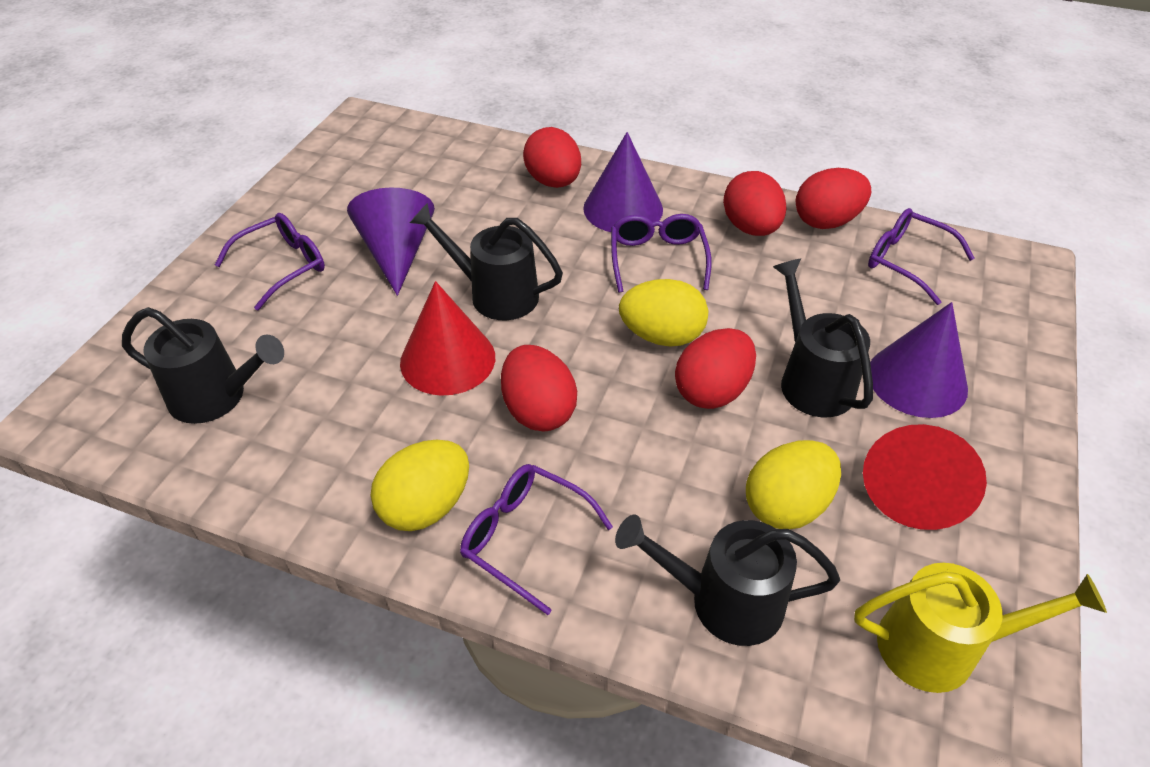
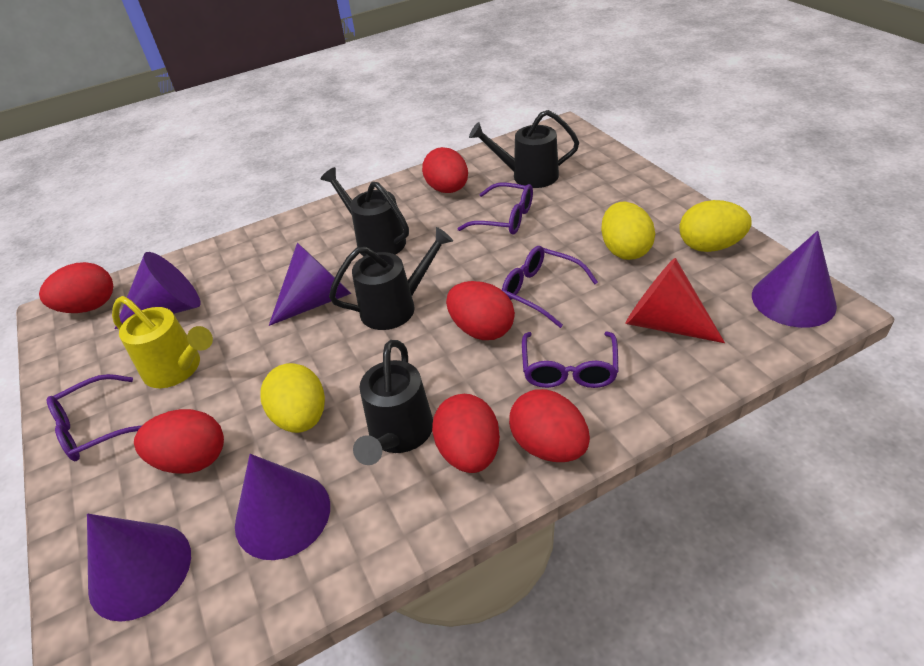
purple cone: [347,188,435,296] [583,132,663,232] [870,302,968,418] = 3 -> [87,514,191,622] [114,252,200,329] [235,454,330,560] [269,243,351,326] [752,231,837,328] = 5
red cone: [400,281,495,396] [863,424,987,530] = 2 -> [625,258,725,343] = 1
red egg: [501,345,577,431] [523,127,581,188] [675,328,756,409] [723,171,787,236] [796,168,871,229] = 5 -> [39,262,113,313] [134,409,224,473] [422,147,468,193] [432,394,500,473] [446,281,515,340] [509,389,590,462] = 6

